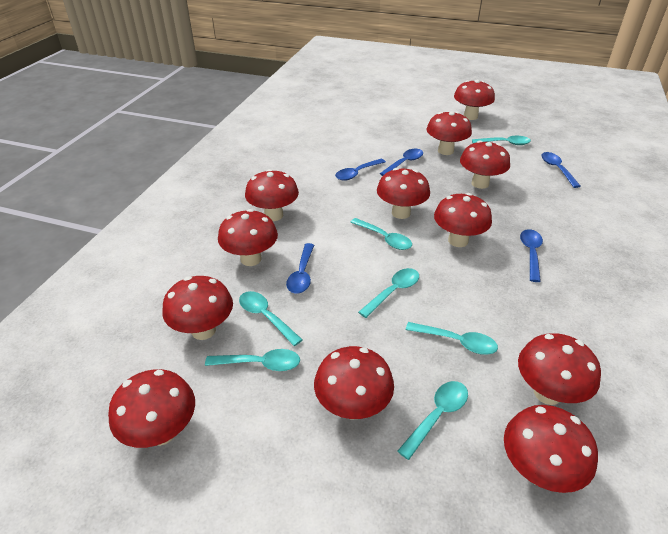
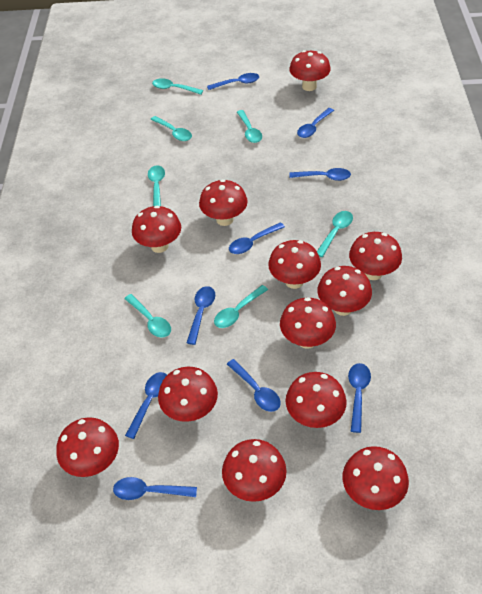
blue spoon: [286,243,314,294] [335,159,386,181] [380,149,423,176] [520,229,543,282] [541,152,581,188] = 5 -> [113,477,197,500] [125,372,167,439] [187,286,215,345] [207,73,259,90] [227,359,281,412] [229,222,285,254] [289,168,351,181] [297,108,334,138] [348,363,371,433] = 9

